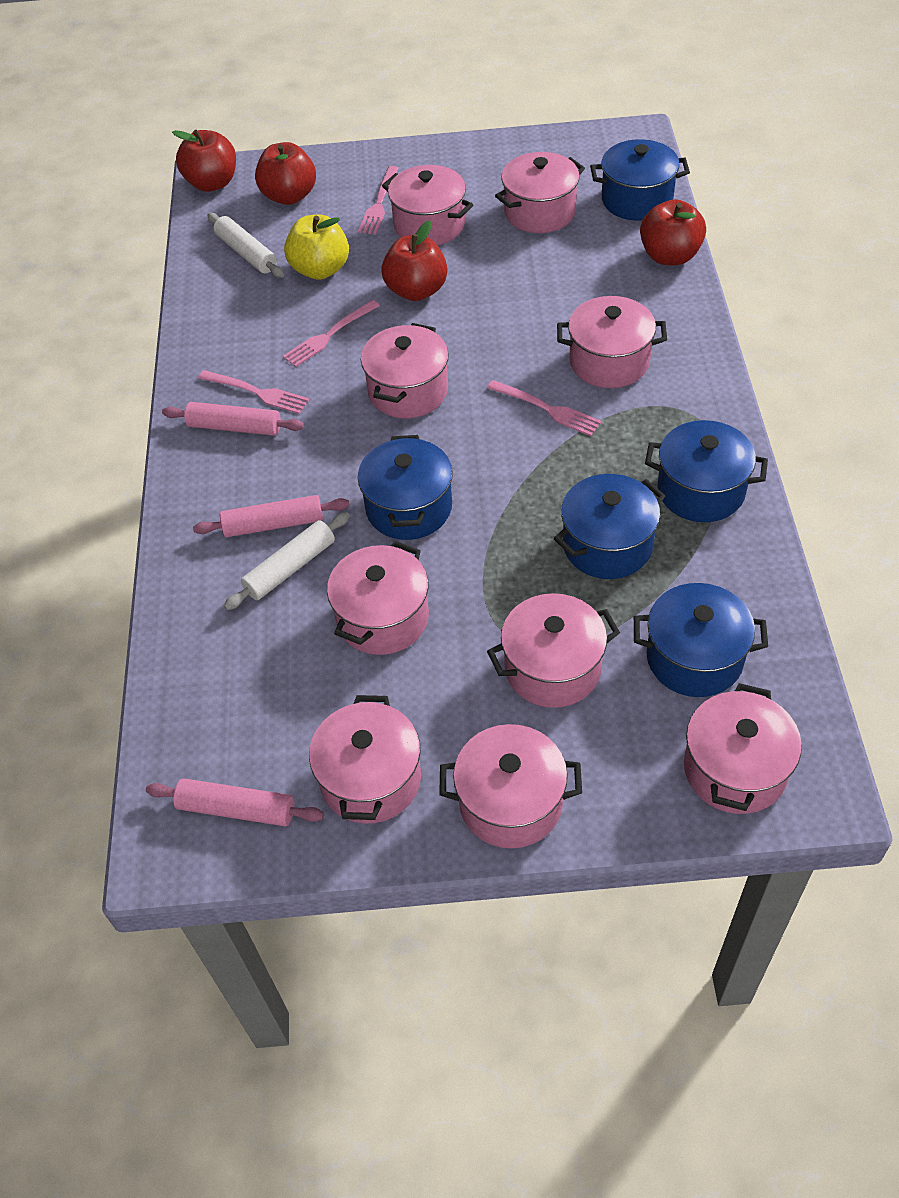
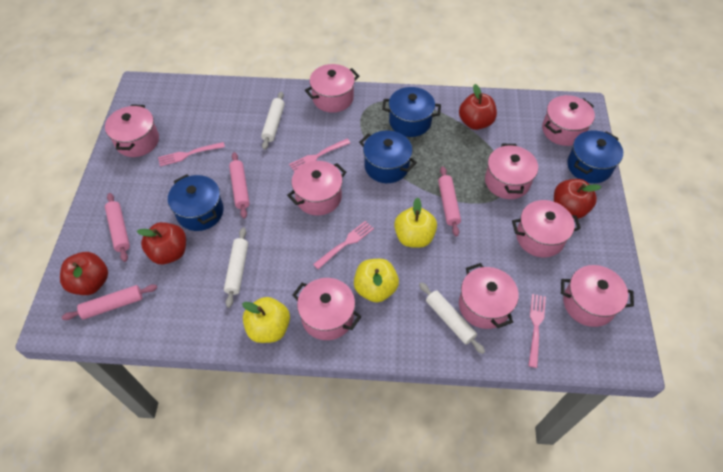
blue pot: [358,435,453,540] [554,474,665,579] [590,139,690,221] [634,583,768,697] [645,420,768,522] = 5 -> [168,174,224,231] [359,131,417,183] [382,87,441,137] [567,130,623,183] = 4
pink rolling pin: [146,778,324,827] [162,402,304,436] [193,495,350,537] = 3 -> [62,284,157,320] [105,193,130,262] [229,152,250,219] [438,166,461,236] = 4
white rolling pin: [207,213,284,278] [224,512,350,610] = 2 -> [224,227,248,308] [261,92,285,150] [419,282,485,354] = 3
yellow apple: [284,215,349,280] = 1 -> [242,297,290,343] [354,259,399,302] [394,197,437,248] = 3

